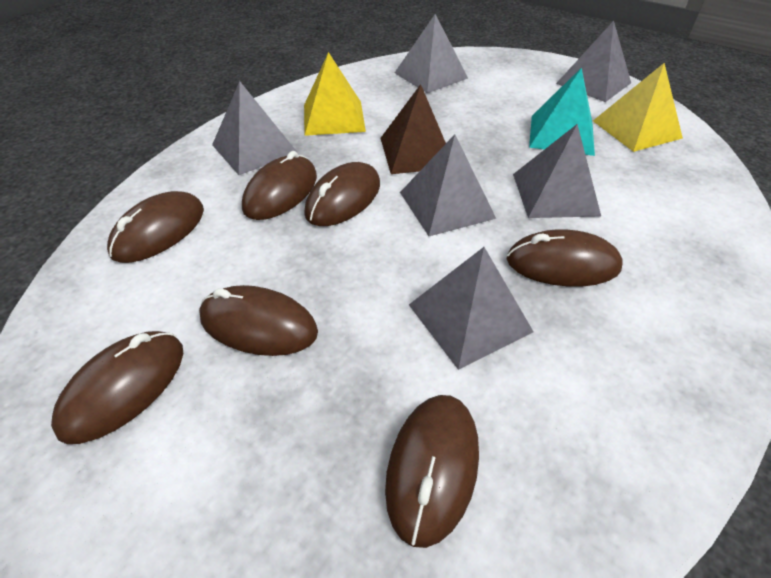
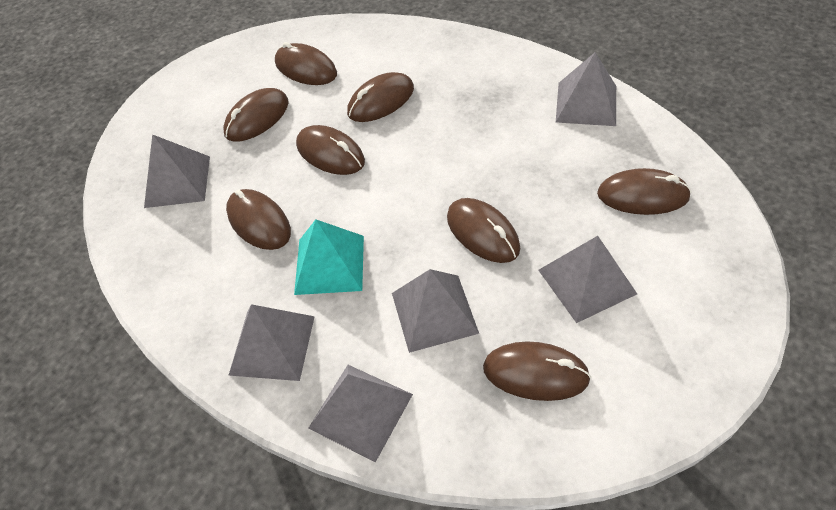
brown mouse: [51,331,183,444] [107,191,204,263] [199,285,318,356] [242,151,317,220] [304,162,380,226] [385,395,479,548] [507,229,622,287] = 7 -> [223,88,289,141] [226,189,291,250] [275,42,337,85] [296,125,365,175] [347,72,414,122] [447,198,520,263] [483,341,591,401] [597,168,692,215] = 8
brown pyramid: [381,84,446,174] = 1 -> none = 0
yellow pyramid: [304,52,366,136] [593,63,683,152] = 2 -> none = 0

